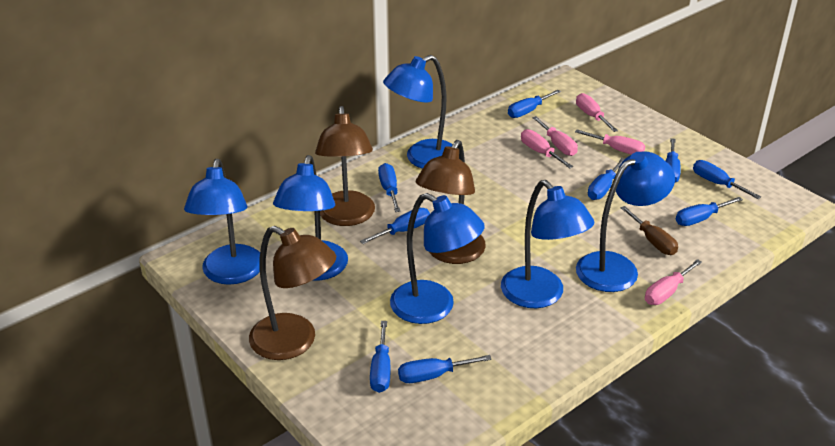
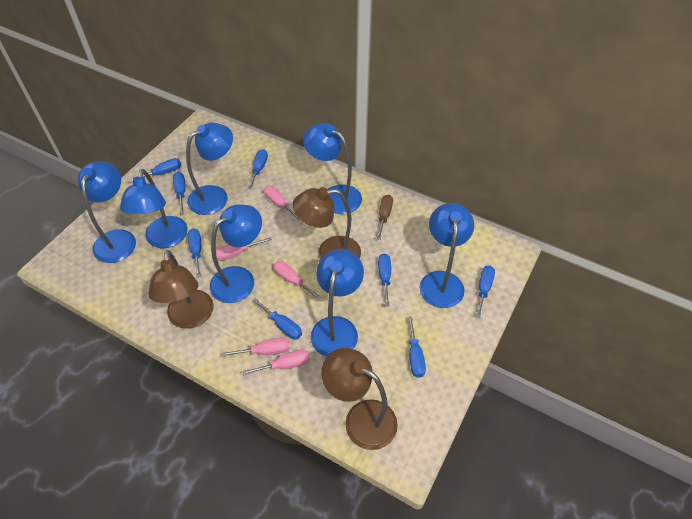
blue lamp: [184,159,260,285] [273,155,348,281] [383,55,453,169] [390,193,485,324] [501,180,594,308] [576,151,675,292] = 6 -> [78,162,136,263] [120,169,188,248] [186,123,233,215] [210,204,262,303] [303,123,362,214] [311,249,364,357] [419,203,474,308] = 7
blue screwdriver: [360,208,430,244] [370,321,390,393] [378,163,401,212] [398,355,492,383] [508,90,561,118] [588,158,625,200] [666,138,681,183] [676,197,743,226] [693,160,761,199] = 9 -> [129,158,181,182] [173,172,186,214] [188,229,202,277] [248,149,268,189] [252,298,302,339] [378,253,391,307] [408,316,426,378] [476,266,495,318] = 8

